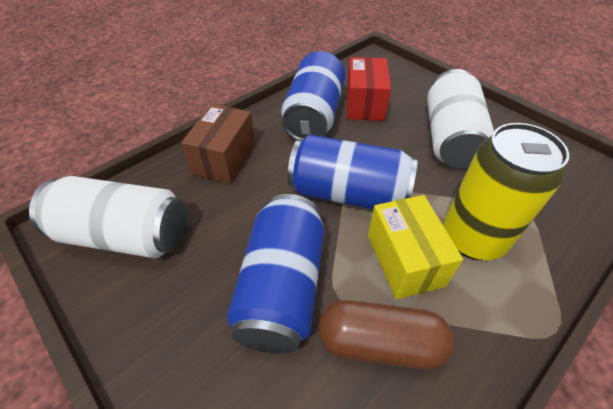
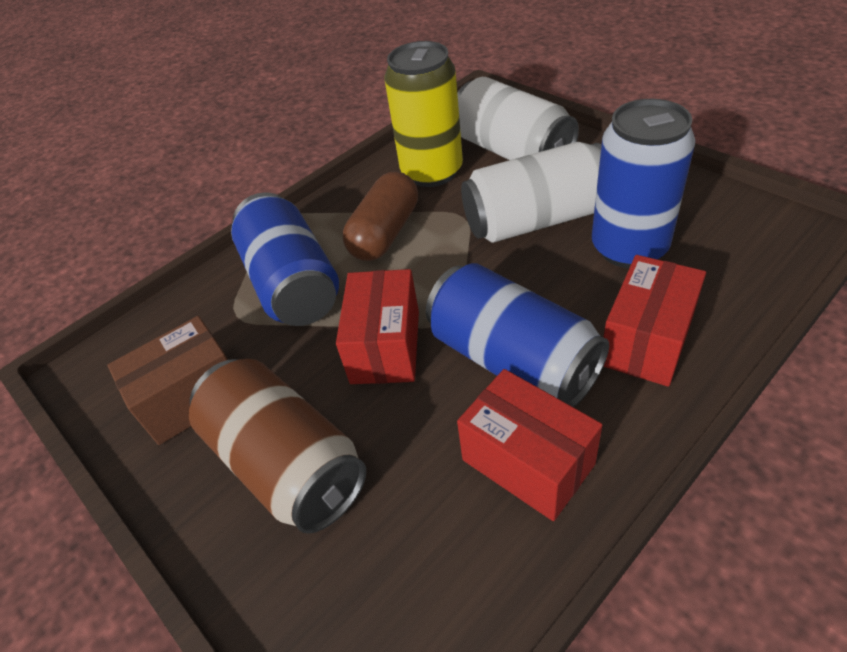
brown can: none = 0 -> [189,359,366,534] = 1
red box: [347,57,391,121] = 1 -> [336,269,419,384] [457,369,602,521] [603,255,706,387] = 3
yellow box: [368,195,463,299] = 1 -> none = 0

